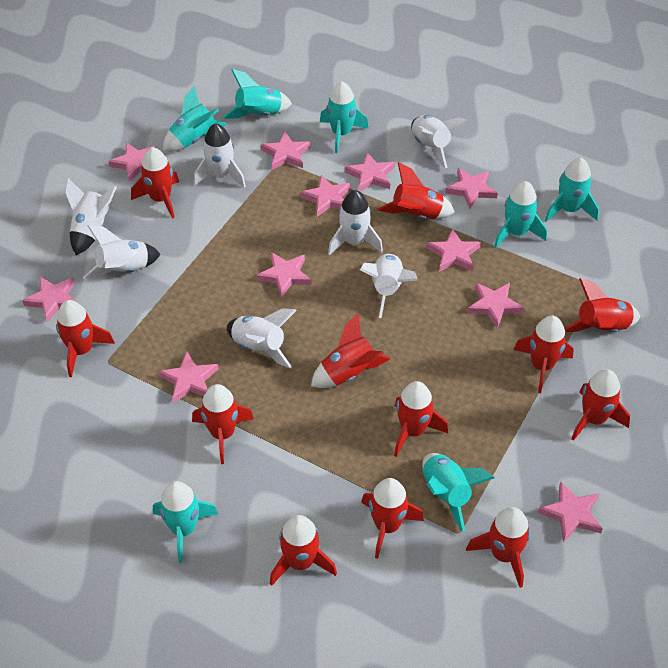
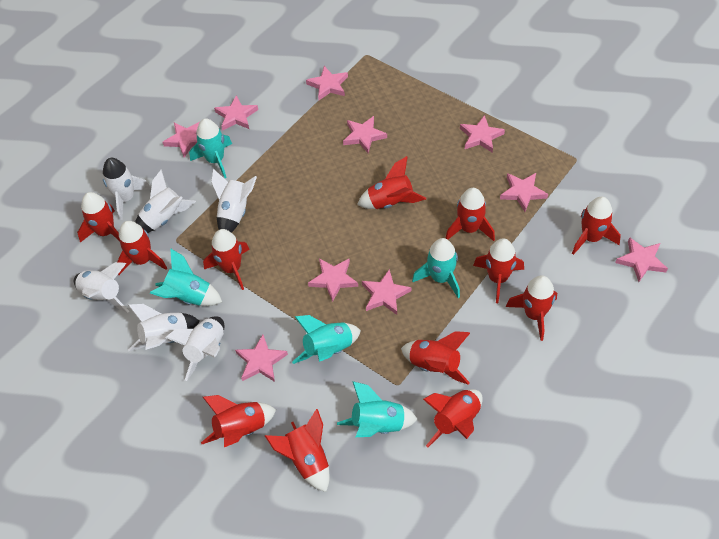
pink star: [22,277,75,323] [108,142,156,182] [159,351,218,403] [256,252,312,298] [261,132,311,170] [300,175,351,217] [345,152,395,191] [427,228,481,272] [445,168,498,209] [467,283,524,329] [538,482,603,543] = 11 -> [163,122,200,158] [214,95,258,131] [235,335,288,382] [306,66,348,100] [308,258,358,302] [343,116,387,153] [362,269,411,315] [460,115,505,153] [500,173,548,212] [615,237,668,282] = 10
turquoise rocket: [153,481,218,563] [163,86,227,152] [223,69,292,119] [320,81,369,153] [422,453,494,532] [494,181,547,248] [545,158,599,222] = 7 -> [150,248,222,306] [189,118,232,178] [292,315,361,364] [337,381,417,437] [412,238,460,298] = 5
white rocket: [65,178,117,255] [83,225,161,279] [194,123,246,188] [227,308,297,368] [328,190,383,255] [360,253,418,318] [411,115,468,168] = 7 -> [74,262,129,313] [103,158,151,220] [128,304,200,351] [135,170,196,233] [165,316,224,381] [211,169,257,233] = 6

